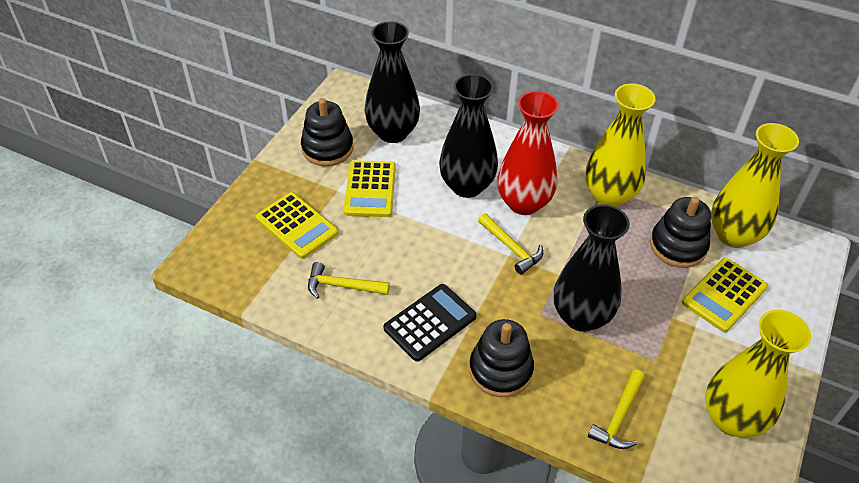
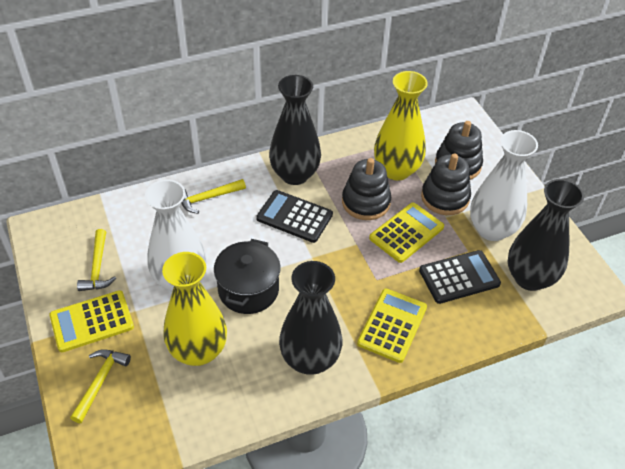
black calculator: [383,284,477,362] = 1 -> [256,190,333,243] [419,250,501,304] = 2
black pot: none = 0 -> [214,239,280,314] = 1
red vase: [497,91,559,215] = 1 -> none = 0
white vase: none = 0 -> [145,179,207,292] [470,130,538,241] = 2
yellow vase: [586,83,655,207] [705,310,811,438] [711,123,799,248] = 3 -> [162,252,227,366] [374,71,428,180] = 2

